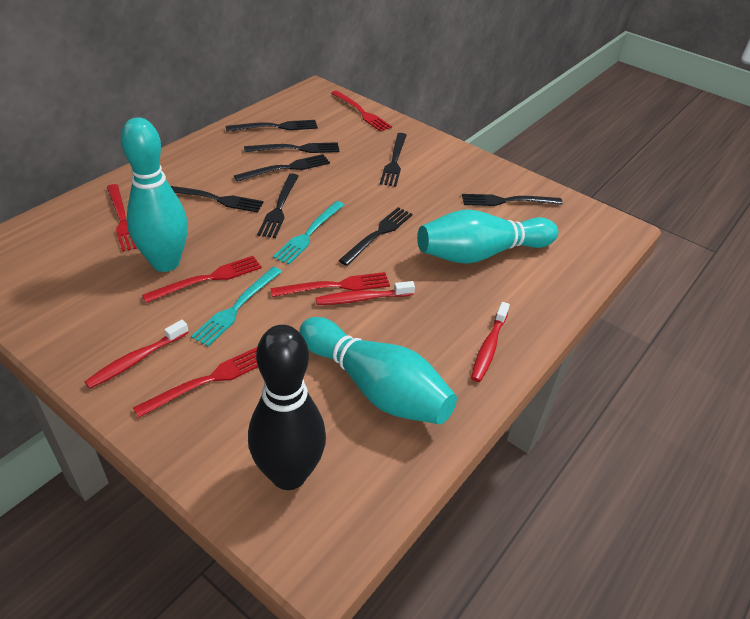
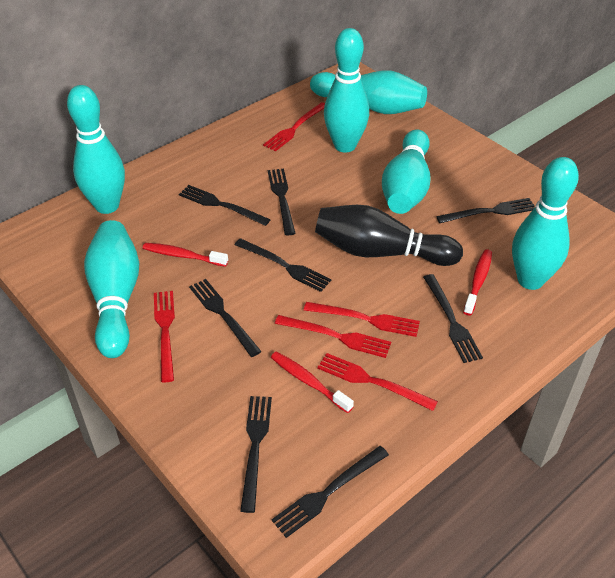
turquoise bowling pin: [121,117,188,272] [299,317,457,424] [417,209,558,264] = 3 -> [67,85,125,214] [84,220,139,358] [310,70,427,114] [324,28,369,153] [382,129,431,214] [512,157,579,290] = 6
turquoise fork: [191,267,282,346] [273,201,344,264] = 2 -> none = 0

